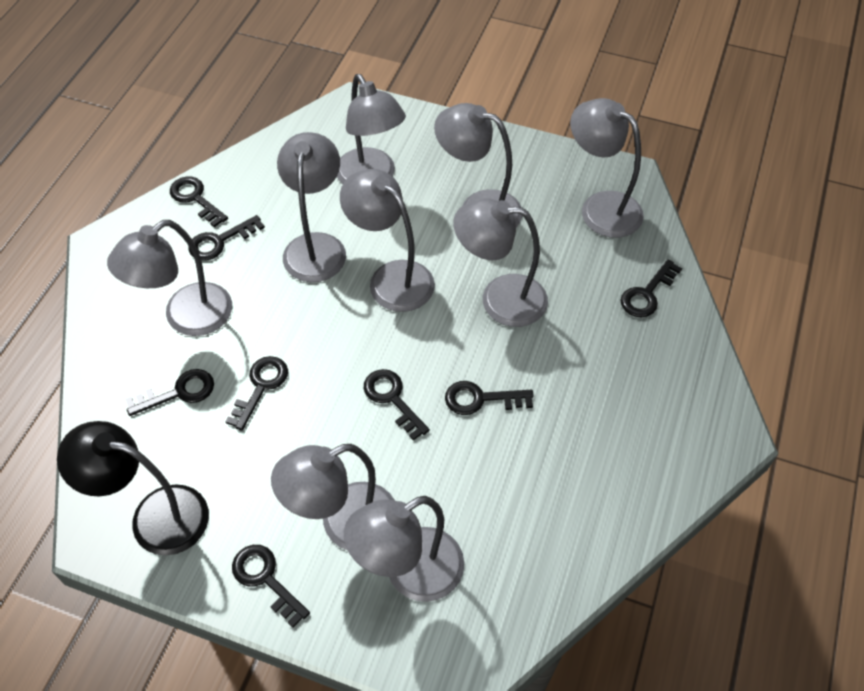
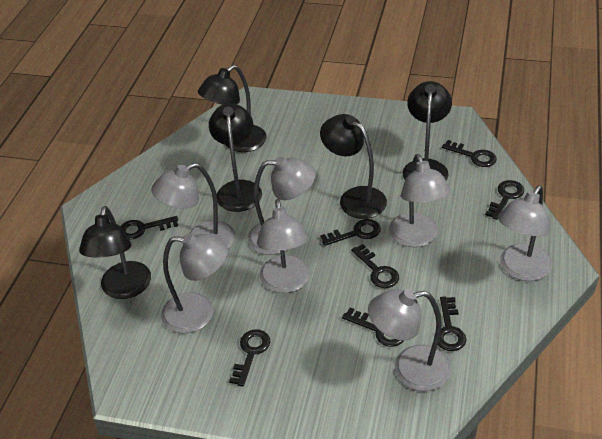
black lamp: [57,421,209,556] = 1 -> [79,206,151,299] [198,65,267,152] [209,103,262,212] [320,114,387,219] [402,81,452,180] = 5
grey lamp: [107,220,232,336] [271,444,395,551] [277,132,346,282] [337,74,406,184] [340,169,435,312] [344,496,464,602] [434,103,523,227] [453,198,548,327] [570,98,644,238] = 9 -> [151,163,235,248] [161,233,228,333] [248,156,316,255] [257,199,310,293] [368,289,452,391] [389,154,451,247] [498,185,552,281] = 7

